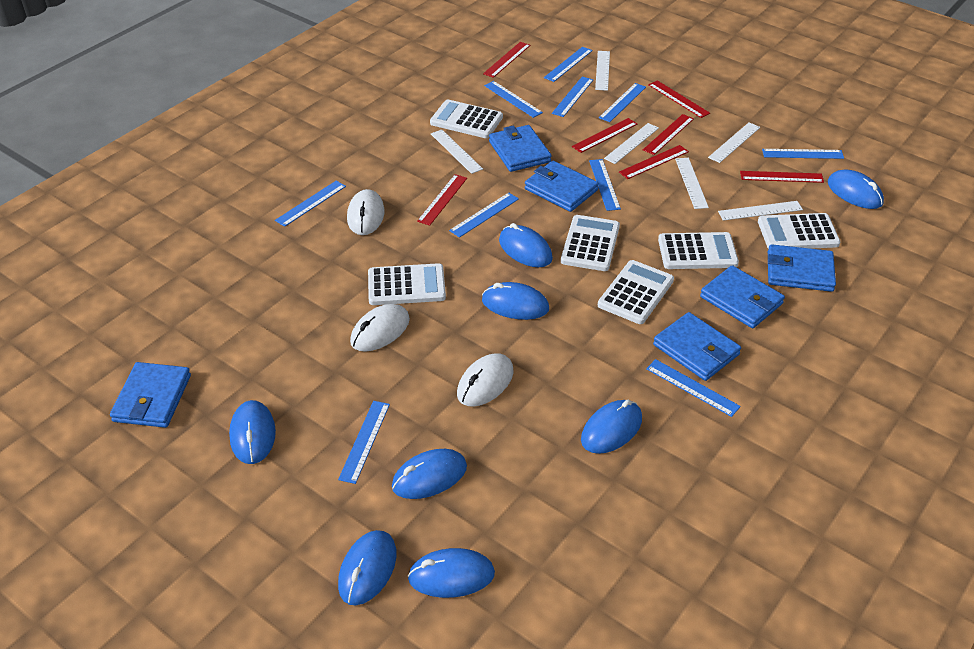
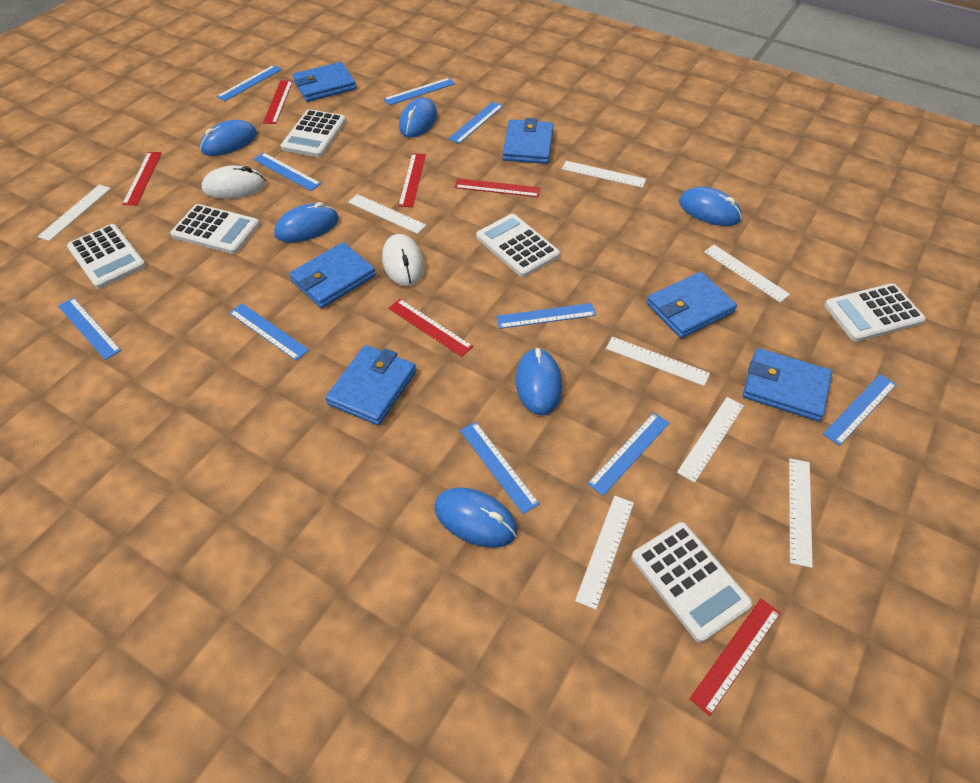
blue mouse: [229,400,276,464] [338,530,397,605] [392,449,467,499] [407,548,495,598] [482,282,549,320] [499,223,553,267] [581,400,642,454] [828,169,884,209] = 8 -> [200,120,257,156] [274,202,339,243] [399,97,437,138] [434,487,518,548] [516,348,562,415] [679,187,742,226] = 6
red ruler: [417,174,467,226] [483,42,530,78] [572,118,637,153] [619,145,689,179] [643,114,694,155] [648,80,710,118] [740,171,824,183] = 7 -> [122,152,162,205] [263,80,293,124] [388,299,473,357] [398,153,426,207] [455,178,541,197] [689,599,780,716] = 6
white mouse: [347,189,385,235] [350,304,410,352] [457,353,513,406] = 3 -> [202,165,266,199] [382,234,425,286] = 2
white ruler: [431,130,483,174] [595,51,610,91] [604,123,659,164] [675,158,709,209] [708,122,760,163] [718,201,803,221] = 6 -> [37,184,111,241] [348,194,427,234] [562,161,646,188] [575,496,634,610] [606,337,710,386] [677,397,744,483] [704,245,790,302] [789,459,813,568] = 8

